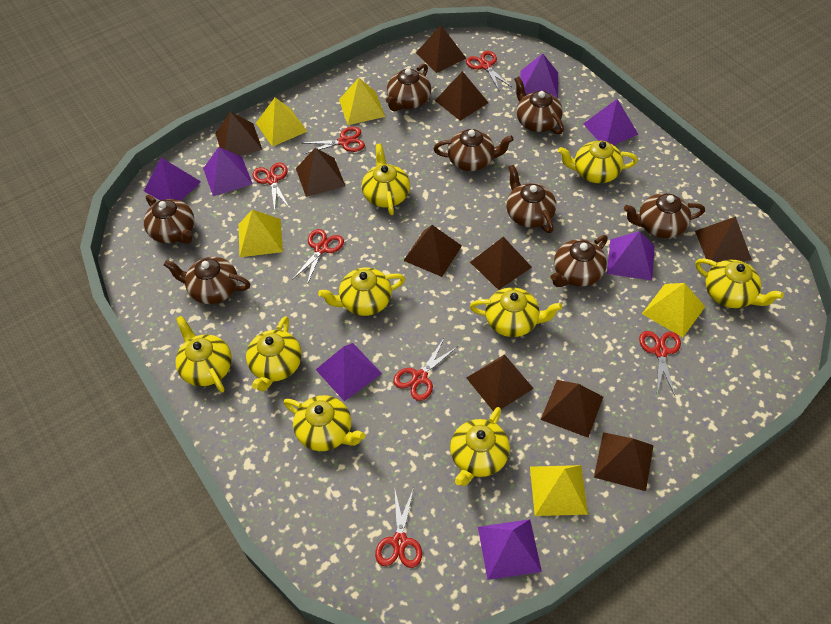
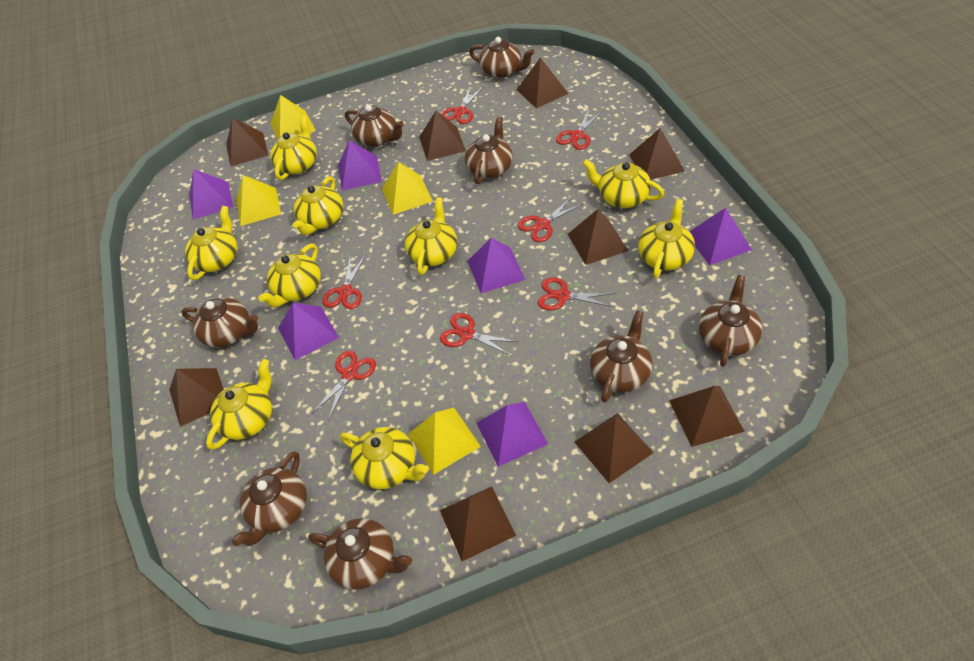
brown pyramid: [215,112,262,156] [296,148,345,197] [403,225,462,277] [416,25,467,73] [435,71,489,121] [466,354,534,411] [470,237,532,290] [541,380,603,438] [594,432,654,491] [695,217,752,265] = 10 -> [169,368,224,427] [226,118,268,167] [419,111,466,161] [440,486,516,561] [516,58,569,108] [568,209,628,265] [574,413,654,483] [629,128,685,180] [669,386,745,447] = 9
purple pyramid: [144,157,201,201] [203,147,253,196] [316,343,382,401] [478,519,542,580] [520,54,558,98] [583,99,639,145] [607,231,654,280] = 7 -> [189,169,233,220] [278,303,339,360] [338,140,382,191] [468,238,525,293] [477,402,548,467] [689,207,752,265] = 6
yellow pyramid: [239,210,283,257] [256,97,307,147] [339,78,385,125] [530,465,588,516] [642,283,705,337] = 5 -> [236,175,281,226] [270,95,316,139] [382,162,433,215] [408,408,481,475] = 4

